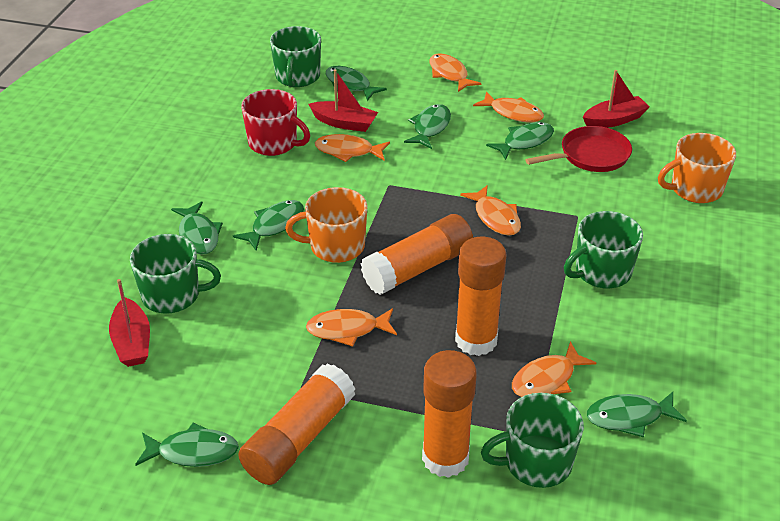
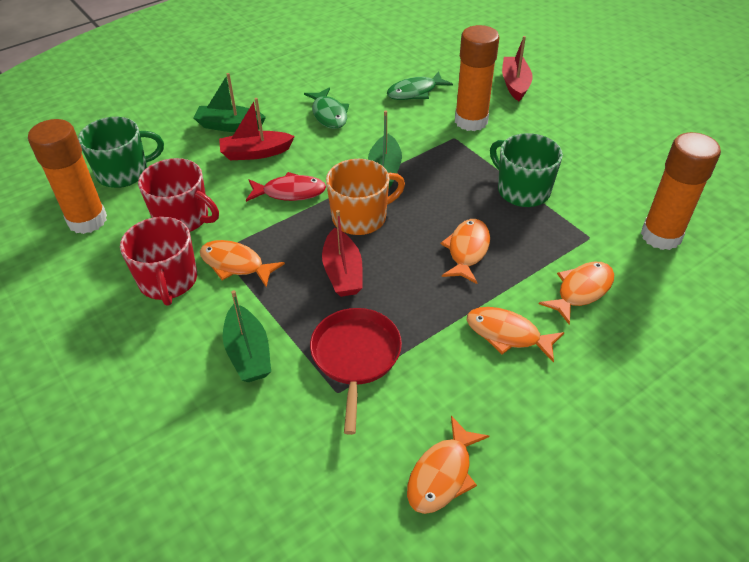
green boat: none = 0 -> [193,73,266,132] [223,290,271,382] [368,111,402,188] = 3
green fish: [135,423,239,467] [171,201,223,254] [233,200,304,251] [326,66,387,101] [404,104,451,149] [486,122,554,160] [587,392,687,437] = 7 -> [304,88,349,129] [387,71,453,100] = 2
green mug: [130,234,221,314] [270,26,321,87] [481,393,584,488] [564,211,643,289] = 4 -> [78,117,164,188] [490,133,563,207] = 2
orange fish: [306,308,397,346] [315,134,390,162] [429,53,482,92] [460,185,521,236] [473,91,544,122] [512,341,596,397] = 6 -> [200,240,285,287] [407,416,489,514] [440,219,490,284] [467,307,565,363] [539,262,614,324] = 5
orange glue stick: [238,363,356,485] [361,214,473,295] [422,350,477,478] [455,236,507,356] = 4 -> [28,119,107,234] [455,25,499,131] [641,132,721,250] = 3
orange mug: [285,187,368,263] [658,133,736,203] = 2 -> [326,159,405,235] = 1
red fish: none = 0 -> [246,172,326,202] = 1
red mug: [241,89,310,156] = 1 -> [120,217,197,306] [138,158,219,232] = 2

